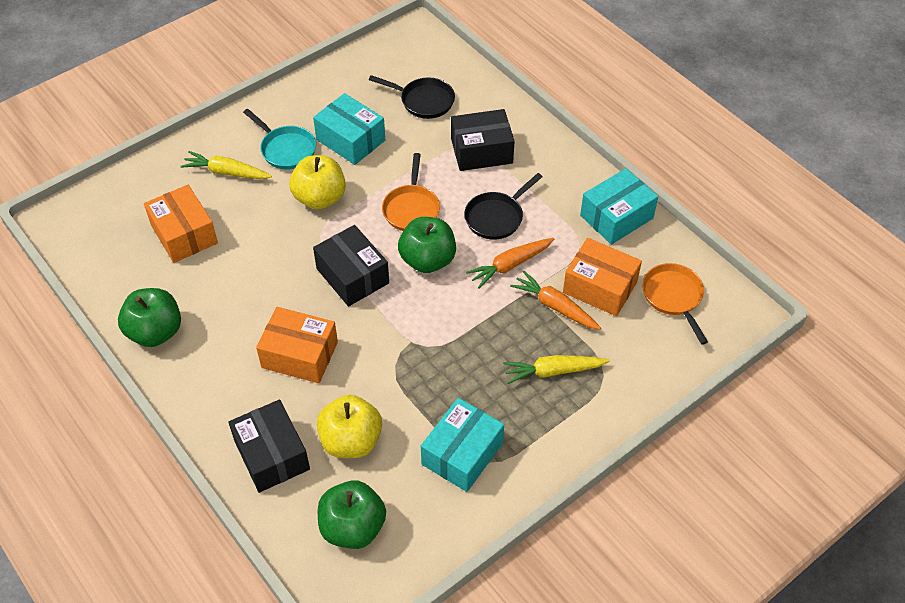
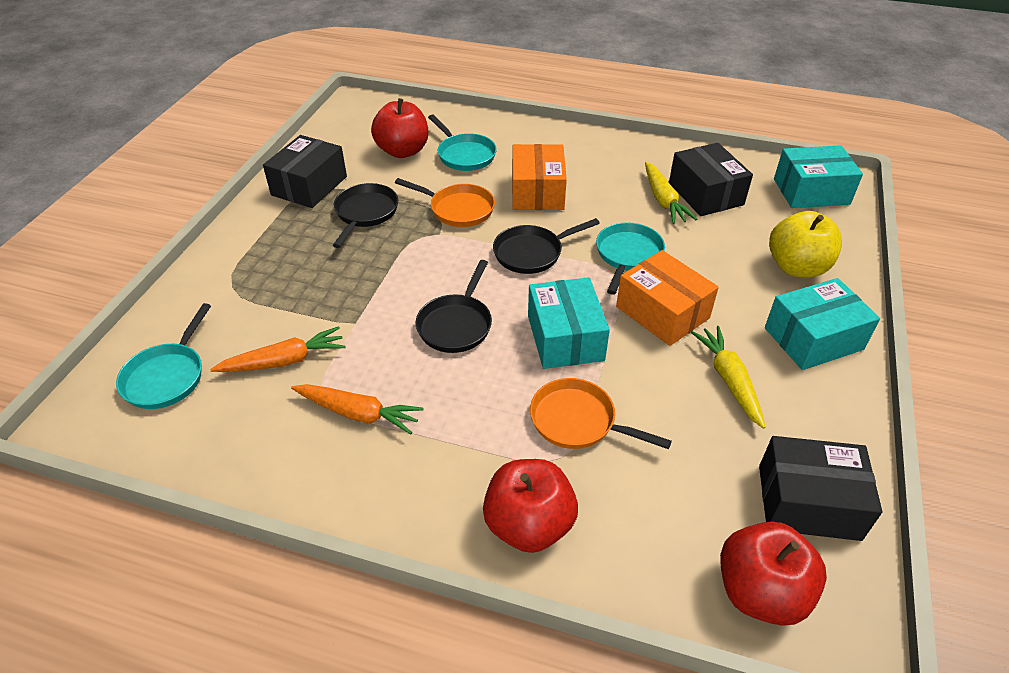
black pan: [369,75,455,119] [464,173,543,240] = 2 -> [333,183,398,248] [416,260,492,353] [493,218,600,274] = 3
green apple: [118,288,181,347] [318,481,386,549] [398,217,456,273] = 3 -> none = 0
orange box: [144,185,218,263] [256,307,338,383] [563,238,642,316] = 3 -> [512,144,567,210] [616,250,719,346] = 2
red apple: none = 0 -> [371,98,428,158] [483,459,578,553] [720,522,827,626] = 3
turquoise pan: [243,109,316,169] = 1 -> [116,303,211,409] [428,115,497,171] [596,222,665,295] = 3
yellow apple: [289,155,346,210] [316,395,382,458] = 2 -> [769,211,842,278] = 1

